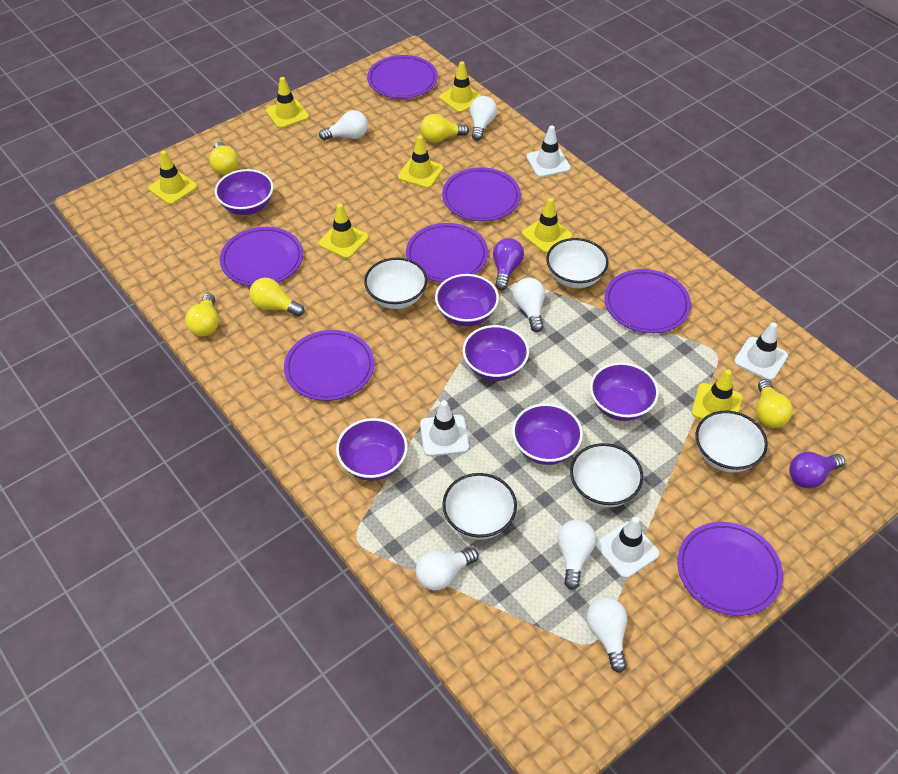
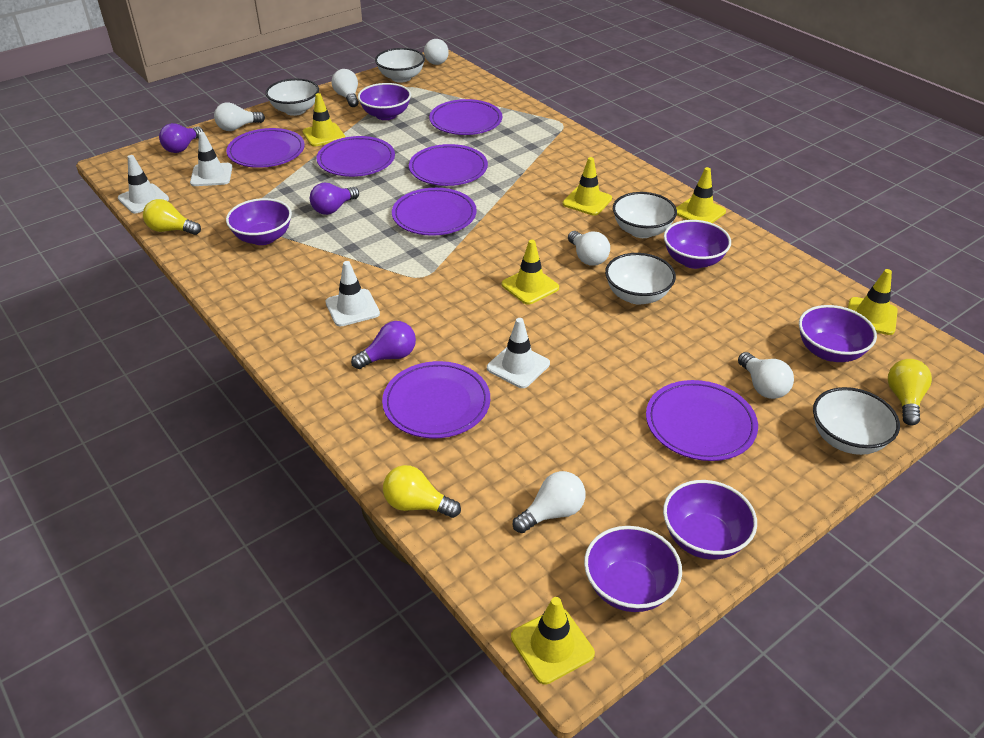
purple light bulb: [493,238,524,290] [789,452,845,489] = 2 -> [159,123,203,153] [310,183,359,215] [351,321,416,369] = 3
yellow light bulb: [185,293,219,336] [209,142,239,175] [249,278,304,316] [420,114,469,143] [756,379,793,428] = 5 -> [143,199,201,235] [383,465,461,518] [888,359,932,426] = 3
yellow traffic cone: [148,151,197,205] [266,77,309,128] [319,204,369,259] [398,135,443,188] [439,61,482,113] [522,198,572,253] [692,369,742,419] = 7 -> [302,93,345,146] [502,240,559,305] [511,597,595,684] [563,157,612,216] [676,167,726,223] [848,269,898,335] = 6

